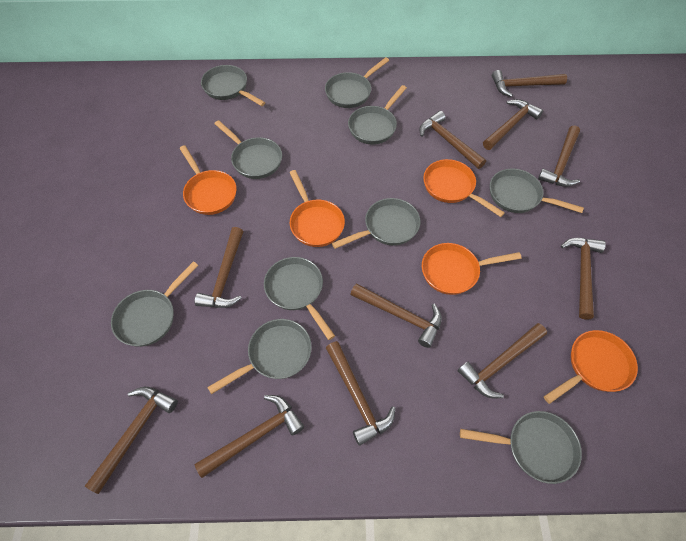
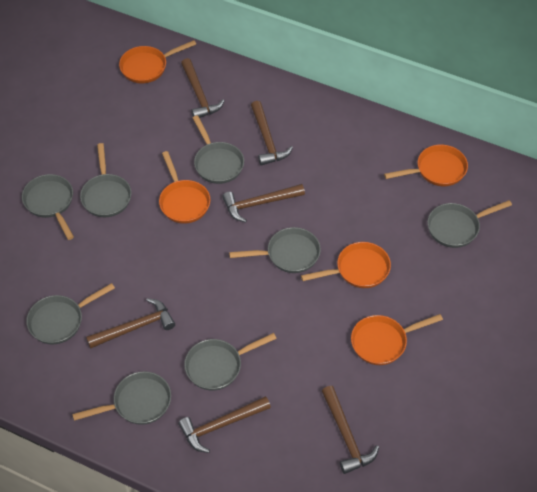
brown hammer: [85,387,178,494] [194,395,304,478] [195,227,244,308] [326,341,396,446] [350,283,442,348] [419,111,486,169] [458,323,547,398] [483,99,543,150] [492,70,567,97] [538,126,580,187] [561,238,606,320] = 11 -> [86,298,175,349] [178,396,271,453] [181,58,225,118] [222,184,305,223] [251,101,293,166] [322,386,379,474] = 6
grey pan: [111,261,199,347] [201,65,265,106] [207,319,312,394] [214,120,282,179] [264,257,335,340] [325,57,389,108] [332,198,421,249] [348,85,407,144] [460,411,582,484] [490,169,584,213] = 10 -> [22,174,74,240] [26,283,115,344] [72,371,171,425] [80,143,131,217] [184,333,277,390] [193,115,244,184] [229,227,321,273] [427,200,512,248] = 8

